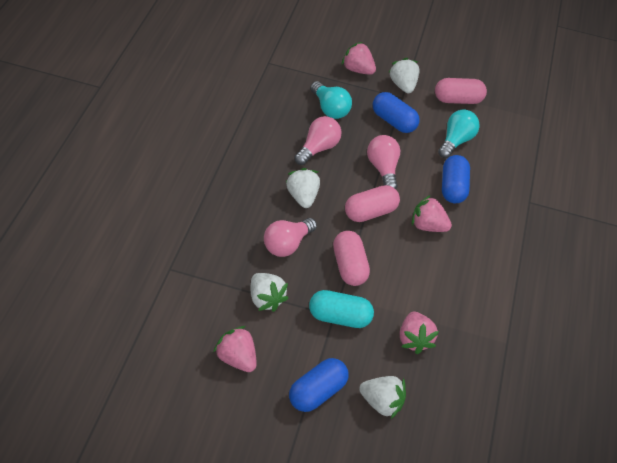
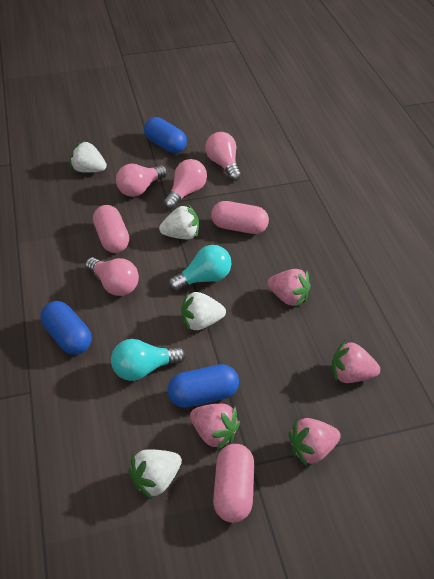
pink light bulb: [264,218,317,257] [294,116,342,165] [367,135,400,189] = 3 -> [85,258,139,296] [116,164,167,197] [164,159,207,209] [205,132,241,181] = 4
turquoise capsule: [309,290,374,328] = 1 -> none = 0

